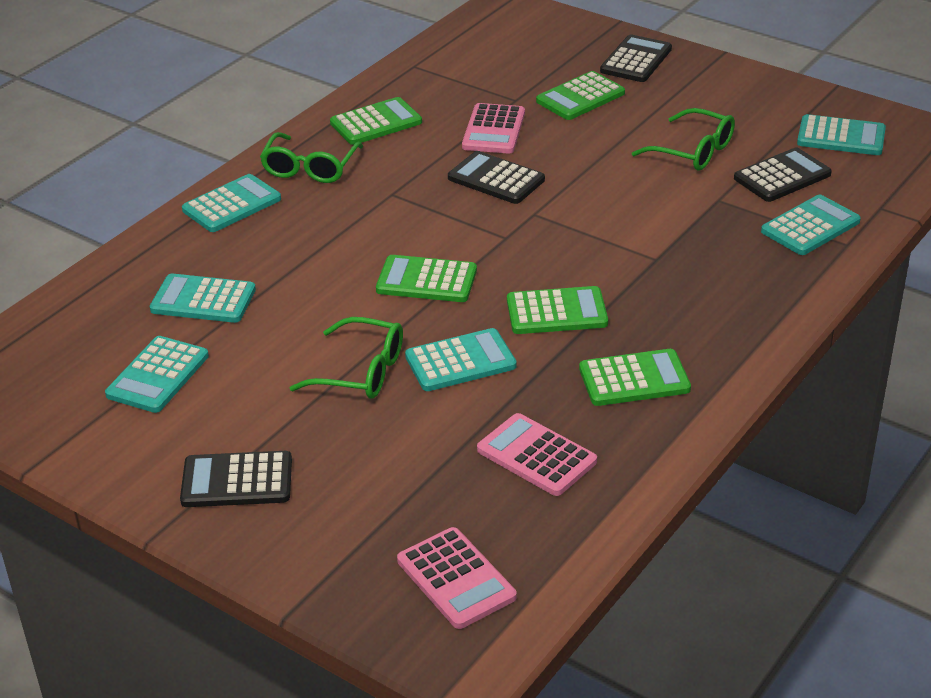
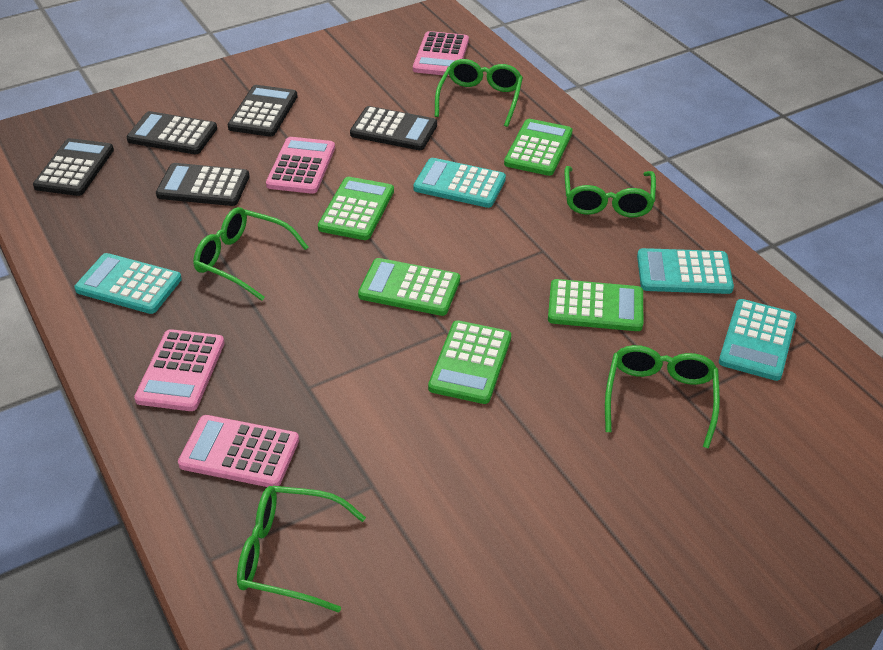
black calculator: [180,451,292,507] [448,151,545,204] [600,35,672,82] [734,147,832,202] = 4 -> [33,138,114,196] [126,111,217,154] [156,163,250,206] [228,85,298,137] [350,106,437,150] = 5
green glasses: [260,132,363,183] [290,317,403,399] [632,108,735,171] = 3 -> [193,207,309,301] [237,486,366,613] [435,59,523,127] [564,166,656,218] [605,345,720,449] = 5
pink calculator: [397,527,517,629] [462,103,525,154] [477,413,597,496] = 3 -> [134,329,225,411] [178,415,299,487] [266,137,335,194] [413,31,469,76] = 4
turquoise calculator: [105,336,209,413] [150,273,256,323] [182,174,281,232] [405,328,517,391] [761,194,861,255] [797,114,886,155] = 6 -> [74,253,182,314] [413,158,506,208] [637,248,734,294] [719,299,797,381] = 4

